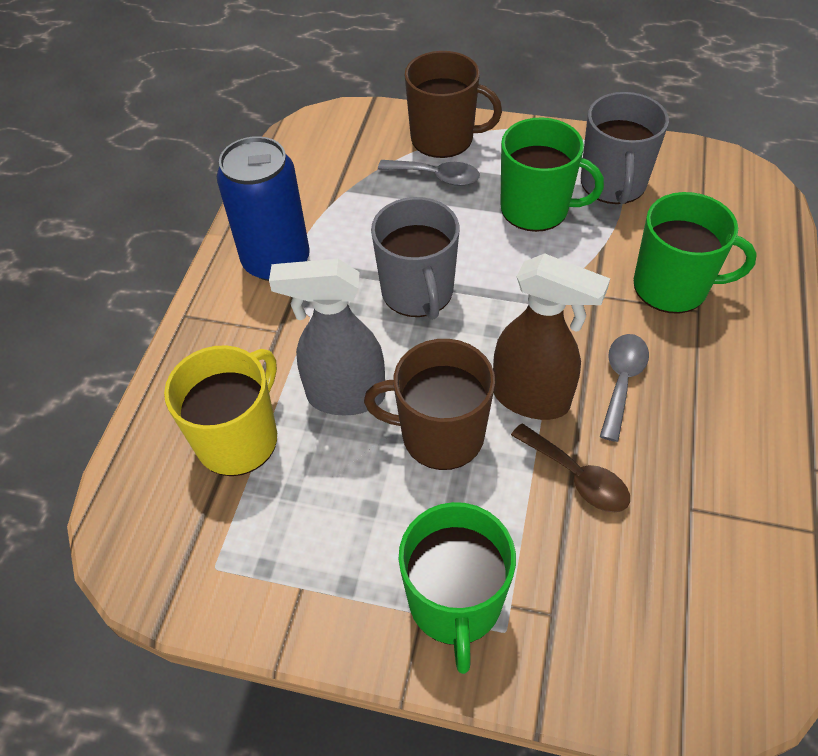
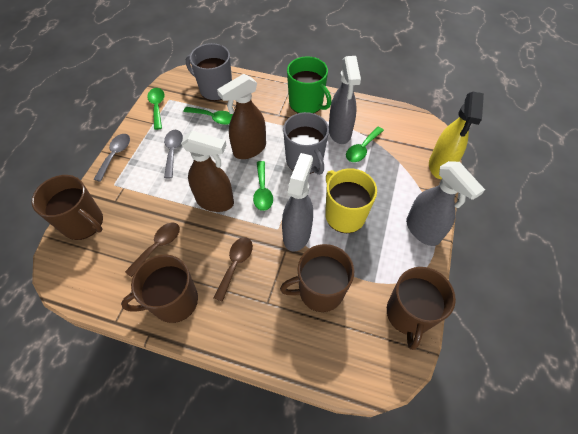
blue can: [217,136,310,281] = 1 -> none = 0
brown mug: [364,339,495,470] [405,51,502,158] = 2 -> [31,175,103,240] [121,255,198,323] [280,244,354,312] [387,267,456,350] = 4
brown spoon: [511,423,630,513] = 1 -> [125,223,180,277] [214,237,253,302] = 2
brown spray bottle: [493,253,610,420] = 1 -> [181,131,234,212] [217,74,266,159] = 2
green mug: [399,502,516,674] [501,117,604,232] [634,192,757,314] = 3 -> [287,57,332,113] = 1
green spoon: none = 0 -> [147,88,165,130] [184,107,233,125] [253,161,273,211] [346,127,384,162] = 4
grey spray bottle: [269,259,386,415] = 1 -> [282,153,313,252] [329,56,361,144] [406,161,485,246] = 3
yellow spray bottle: none = 0 -> [429,92,484,179] = 1

